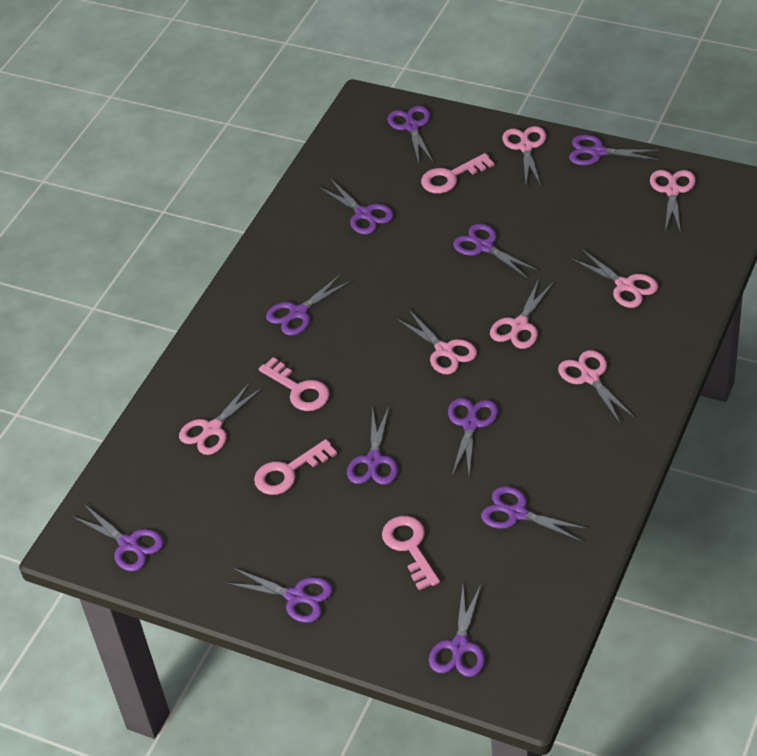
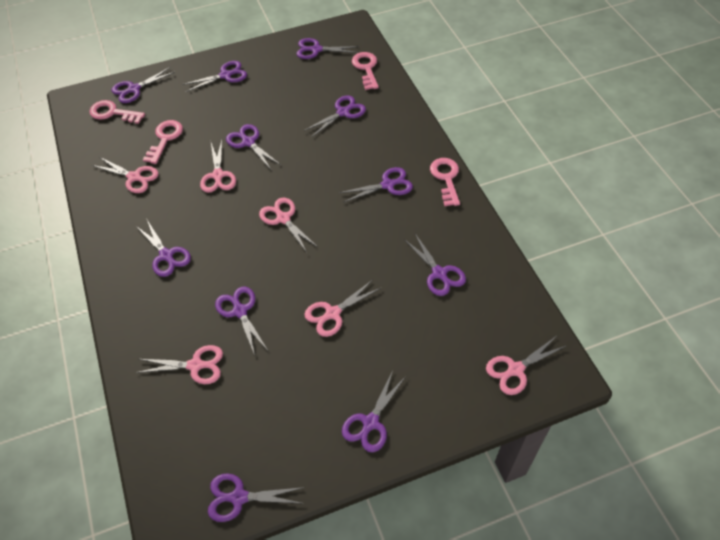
pink scissors: [179,382,262,455] [396,310,477,374] [490,279,553,349] [502,126,546,186] [558,350,635,423] [571,249,658,308] [650,170,696,233] = 7 -> [92,157,159,193] [136,345,223,384] [200,140,236,193] [259,197,317,251] [304,280,381,337] [486,337,566,395] = 6

